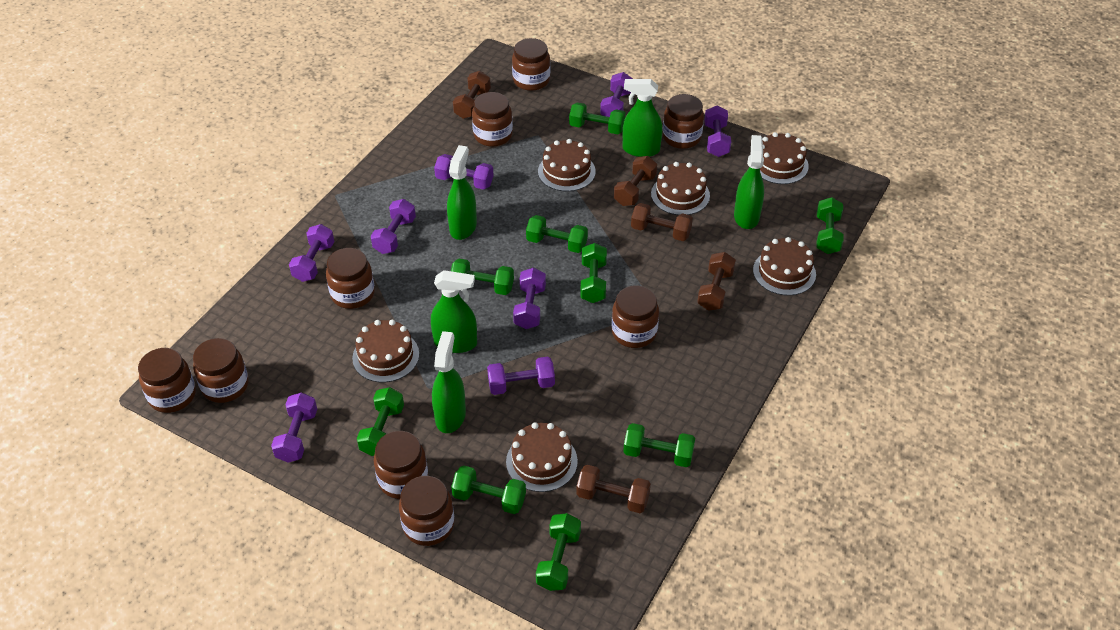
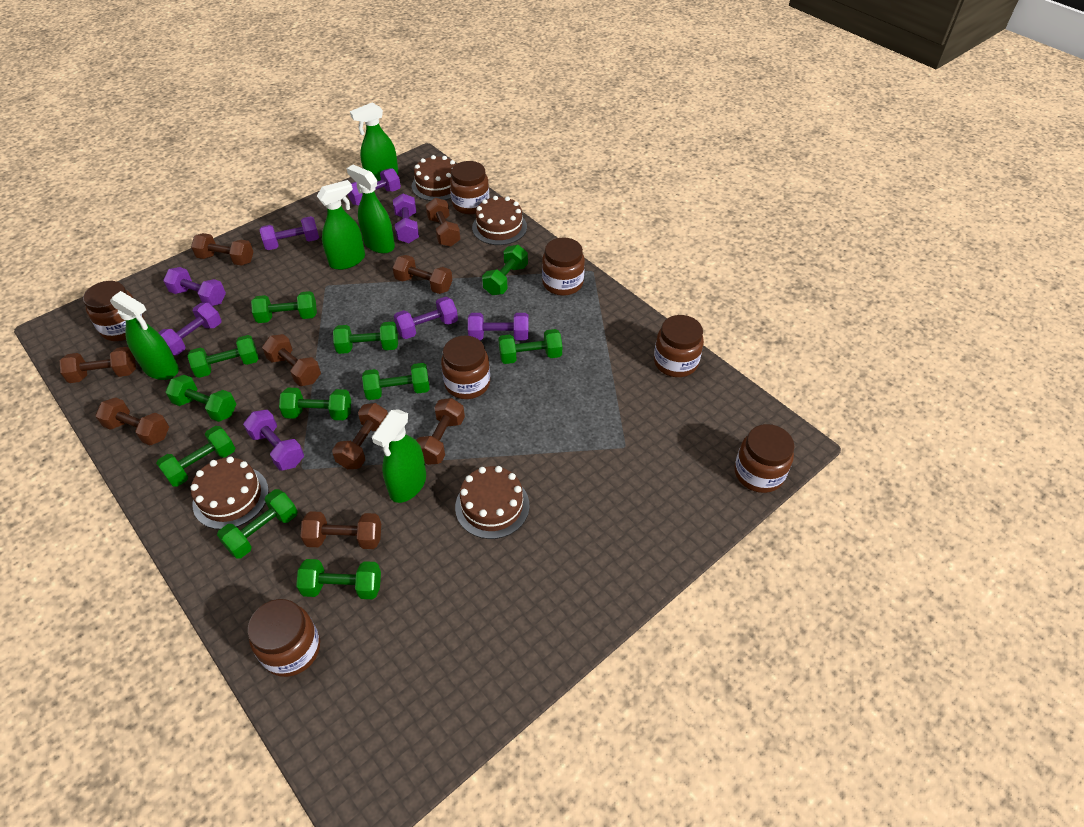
brown cake: [352,320,419,382] [506,422,578,492] [538,139,596,191] [651,162,710,215] [753,237,816,296] [760,132,809,184] = 6 -> [190,456,269,529] [412,155,456,201] [455,466,529,539] [472,196,527,245] = 4
brown dumbbell: [453,71,491,119] [576,465,651,513] [614,156,657,206] [631,203,693,241] [697,252,736,311] = 5 -> [59,347,136,383] [96,397,169,446] [191,233,253,266] [262,334,321,386] [300,511,381,549] [332,403,388,469] [393,255,453,294] [416,398,465,465] [425,198,461,247] = 9
brown jar: [138,348,196,413] [193,338,249,403] [326,248,375,309] [374,431,428,499] [399,476,455,546] [472,92,513,147] [512,38,550,91] [611,286,659,348] [662,94,704,149] = 9 -> [83,281,144,341] [248,599,320,677] [441,336,490,399] [450,161,489,214] [542,238,585,296] [654,315,704,377] [734,424,795,493] = 7
green dumbbell: [357,387,404,456] [451,259,514,295] [451,465,526,514] [526,215,588,253] [536,513,581,591] [569,103,625,134] [580,243,607,303] [623,423,695,467] [817,197,844,254] = 9 -> [156,426,235,487] [165,375,236,422] [188,335,259,378] [217,489,298,559] [251,291,317,323] [279,388,351,420] [296,559,381,599] [333,322,398,354] [362,363,430,400] [482,245,528,295] [498,329,562,364] = 11

